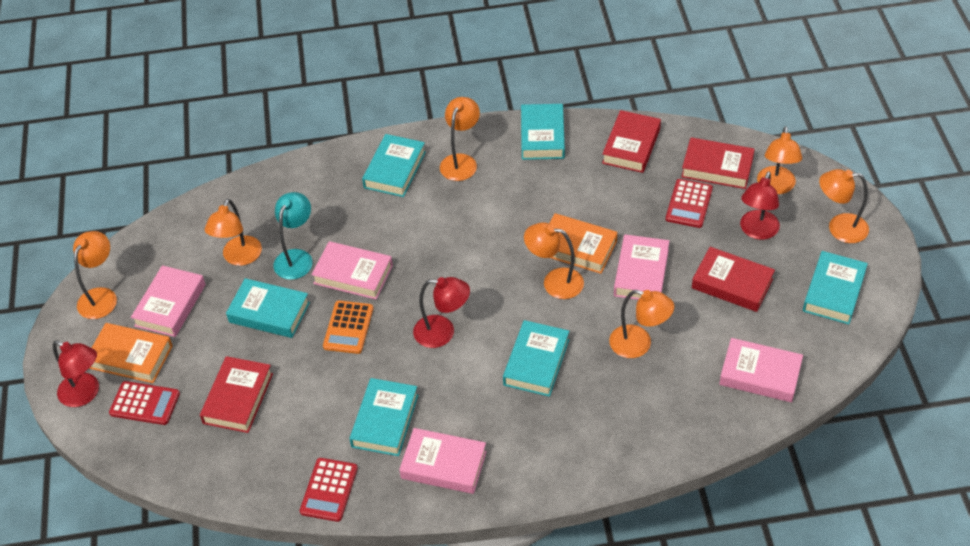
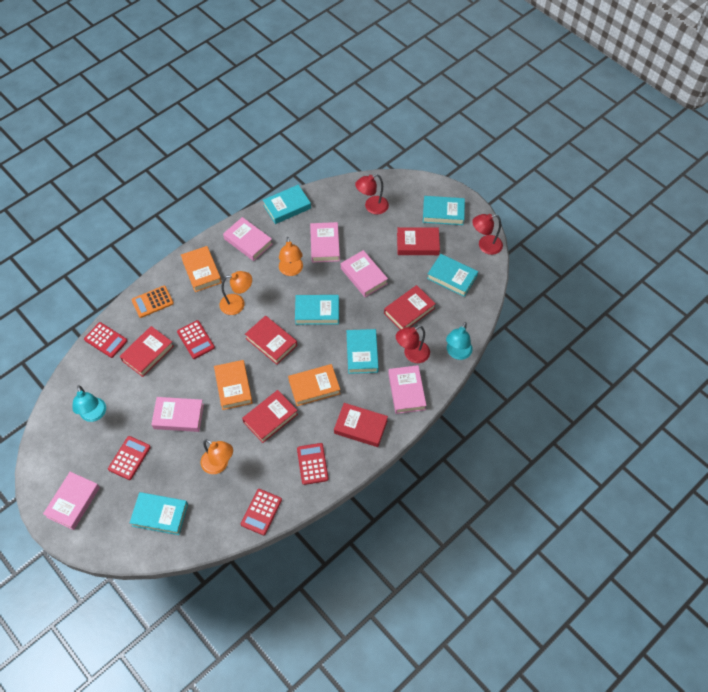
orange book: [89,323,173,383] [549,213,617,274] = 2 -> [181,246,222,292] [214,360,253,410] [288,364,340,406] = 3
orange lamp: [73,231,117,319] [205,199,262,266] [440,97,480,181] [524,222,584,299] [609,290,674,358] [757,126,802,194] [819,169,869,243] = 7 -> [201,439,233,474] [219,271,252,315] [279,237,303,276] = 3
pink book: [131,265,206,337] [311,241,393,300] [399,428,487,494] [614,234,669,300] [719,338,803,402] = 5 -> [43,472,100,530] [151,397,204,432] [223,217,272,261] [310,222,340,263] [341,250,388,297] [388,365,427,414] = 6
red book: [200,356,273,433] [602,110,661,173] [681,137,755,189] [692,247,775,312] = 4 -> [120,326,174,377] [242,390,298,443] [245,315,297,365] [334,403,388,447] [384,285,436,330] [397,227,440,255] = 6
red calculator: [109,381,180,425] [300,458,358,522] [666,179,713,228] = 3 -> [84,322,128,358] [108,436,151,480] [177,320,215,359] [240,489,282,535] [297,443,329,485] = 5
turquoise lamp: [274,192,313,280] = 1 -> [73,385,106,422] [446,322,473,360] = 2

